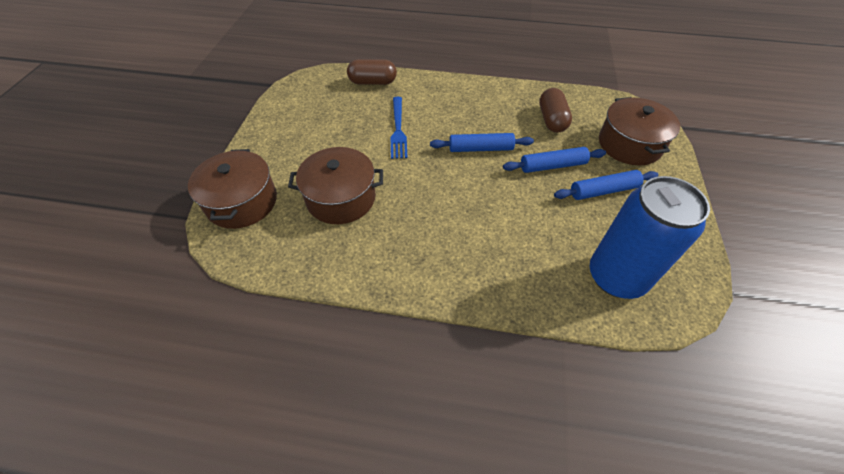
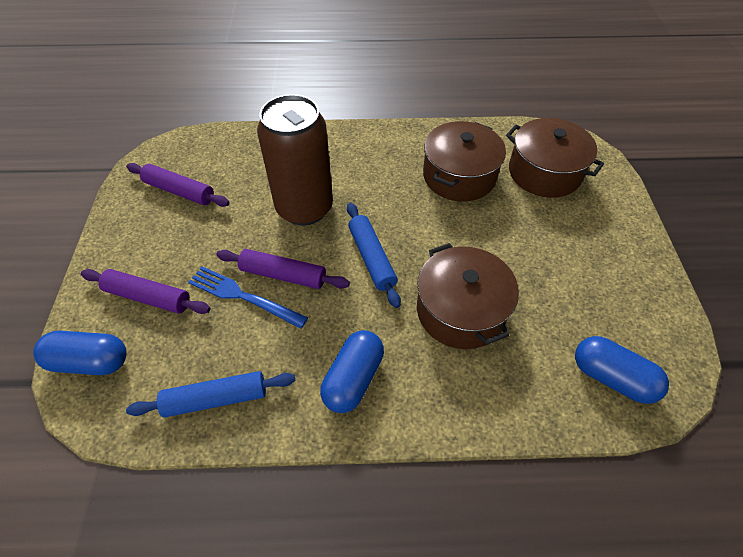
blue can: [590,176,710,299] = 1 -> none = 0
blue capsule: none = 0 -> [33,331,126,375] [320,330,384,413] [575,336,669,404] = 3
blue rolling pin: [430,133,534,152] [503,147,606,173] [554,170,659,200] = 3 -> [126,371,295,418] [347,203,401,308] = 2
brown can: none = 0 -> [257,94,333,226] = 1
brown capsule: [347,59,397,85] [539,88,572,133] = 2 -> none = 0
purple rolling pin: none = 0 -> [81,269,210,314] [126,163,230,207] [217,249,350,289] = 3

